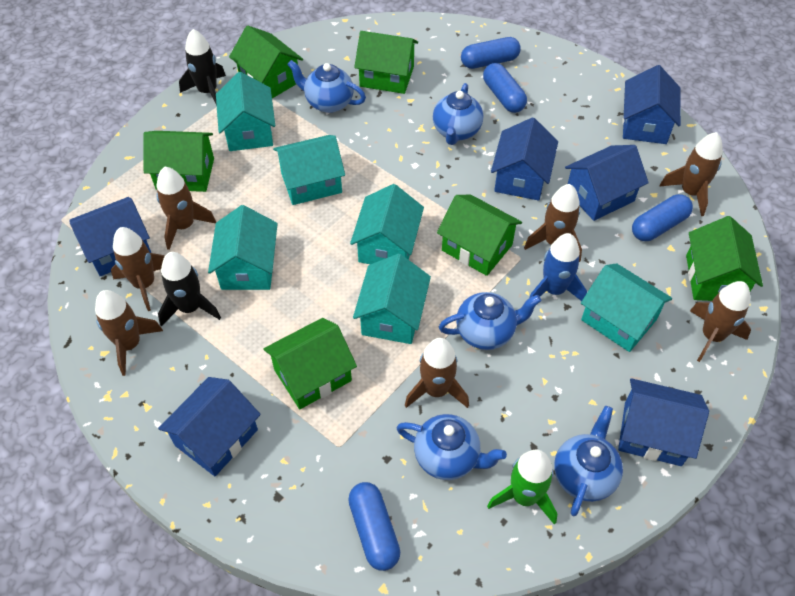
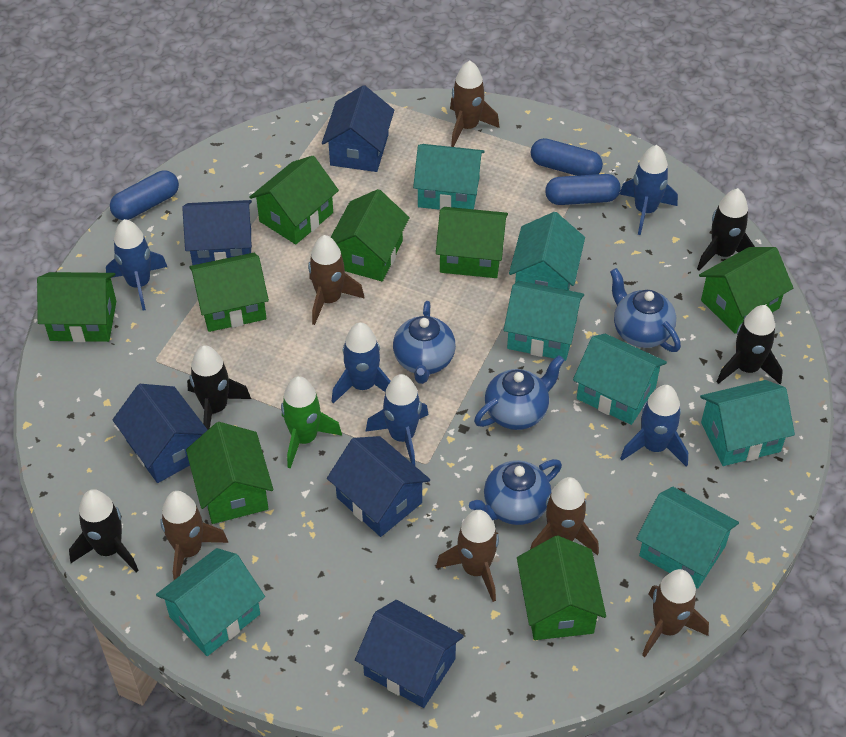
black rocket: [158,252,221,327] [179,29,226,106] = 2 -> [69,489,138,572] [187,345,251,429] [697,188,755,270] [717,305,783,384] = 4
blue capsule: [348,482,400,571] [461,37,521,69] [483,63,527,113] [632,194,693,241] = 4 -> [110,170,179,220] [531,138,603,176] [545,174,621,205] = 3
blue house: [70,197,151,276] [158,377,261,476] [491,117,558,201] [565,145,648,221] [618,378,709,466] [622,65,681,144] = 6 -> [113,384,208,483] [182,200,252,265] [322,85,394,172] [327,436,430,537] [355,600,464,708] = 5
blue rocket: [529,233,587,301] = 1 -> [106,219,167,311] [332,322,391,403] [365,374,429,466] [620,145,678,235] [620,385,688,467] = 5
blue teapot: [287,60,366,113] [397,414,507,480] [433,83,483,145] [439,292,541,350] [554,406,623,516] = 5 -> [393,301,456,384] [469,459,562,525] [474,355,565,430] [610,268,681,352] = 4
brown rocket: [95,290,163,376] [111,227,165,311] [157,167,216,250] [405,338,469,408] [524,184,582,262] [659,132,723,216] [690,281,751,362] = 7 -> [160,491,228,580] [308,235,365,325] [436,510,499,602] [450,60,500,147] [530,477,599,555] [642,569,709,657] = 6
green house: [143,131,214,192] [229,25,303,98] [263,318,357,409] [354,31,418,94] [437,195,522,276] [686,216,763,301] = 6 -> [37,272,116,342] [186,422,273,524] [189,253,269,332] [249,156,339,244] [331,189,410,281] [436,207,508,278] [517,535,606,640] [699,247,793,334] = 8
turquoise house: [208,205,278,290] [216,72,275,151] [273,135,345,205] [350,184,424,264] [353,253,431,344] [581,263,672,352] = 6 -> [156,548,265,656] [413,144,485,210] [504,281,584,361] [509,212,585,290] [573,334,667,425] [636,487,739,589] [700,380,795,466] = 7

